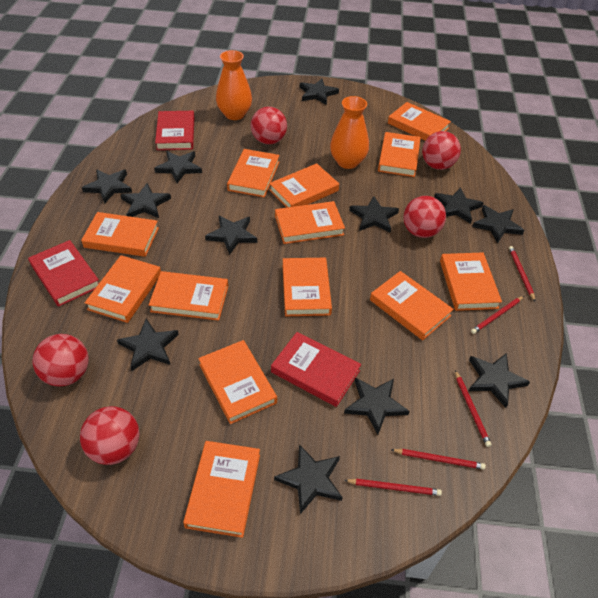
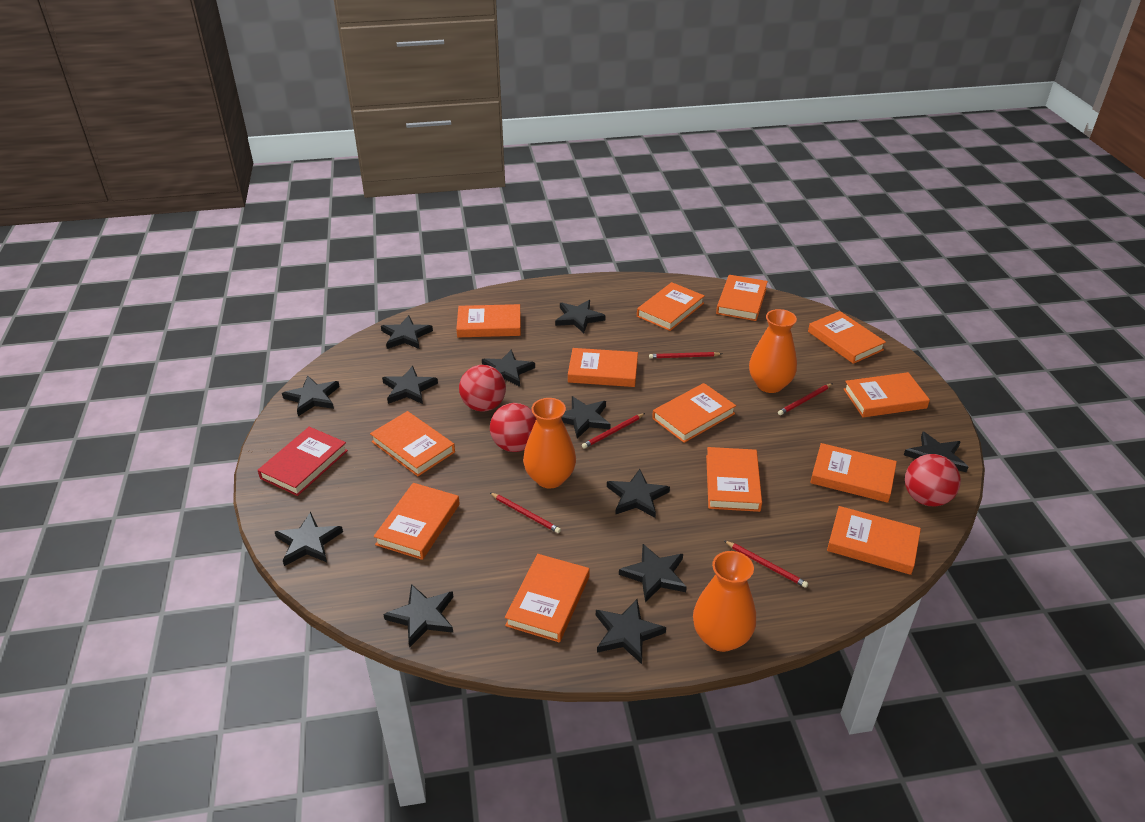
orange vase: [216,50,252,120] [330,96,369,169] = 2 -> [523,398,576,488] [693,551,756,652] [749,309,797,393] = 3
red ball: [33,334,88,386] [80,406,140,465] [251,107,287,144] [403,196,446,238] [422,131,461,170] = 5 -> [459,365,506,412] [490,403,536,452] [905,454,961,506] = 3
red book: [28,240,99,307] [155,111,194,150] [271,332,361,407] = 3 -> [258,427,348,496] = 1

